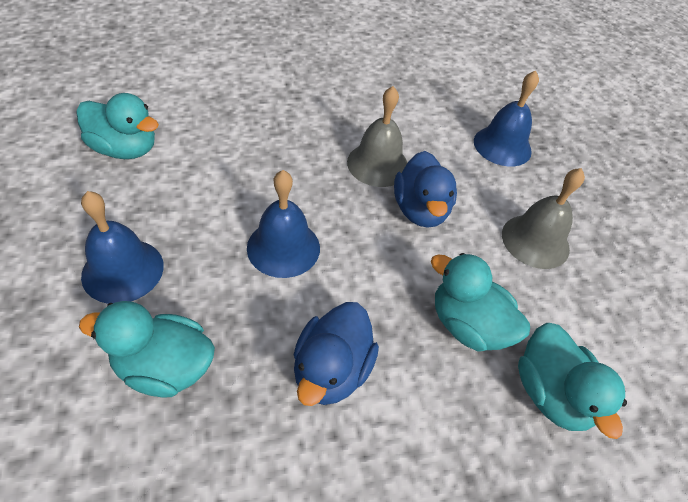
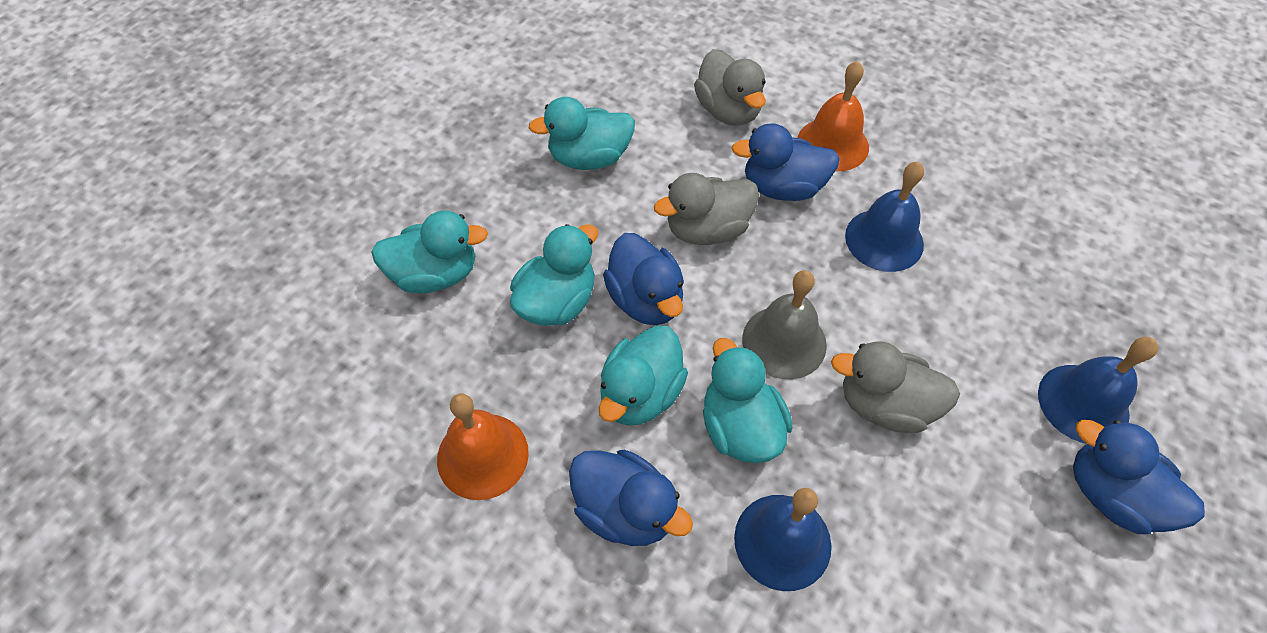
blue duck: [294,302,379,406] [394,151,457,227] = 2 -> [569,450,693,546] [603,233,684,325] [731,123,840,201] [1073,420,1205,534] = 4
grey bell: [347,86,408,187] [502,168,585,269] = 2 -> [742,270,827,379] = 1
grey duck: none = 0 -> [654,173,759,245] [694,49,766,126] [831,341,960,433] = 3
orange bell: none = 0 -> [437,394,529,500] [797,61,869,171] = 2
turquoise duck: [76,93,159,159] [79,301,215,397] [431,253,530,351] [518,323,627,439] = 4 -> [371,210,488,293] [510,224,598,326] [528,97,635,170] [599,325,688,426] [703,338,792,463] = 5

